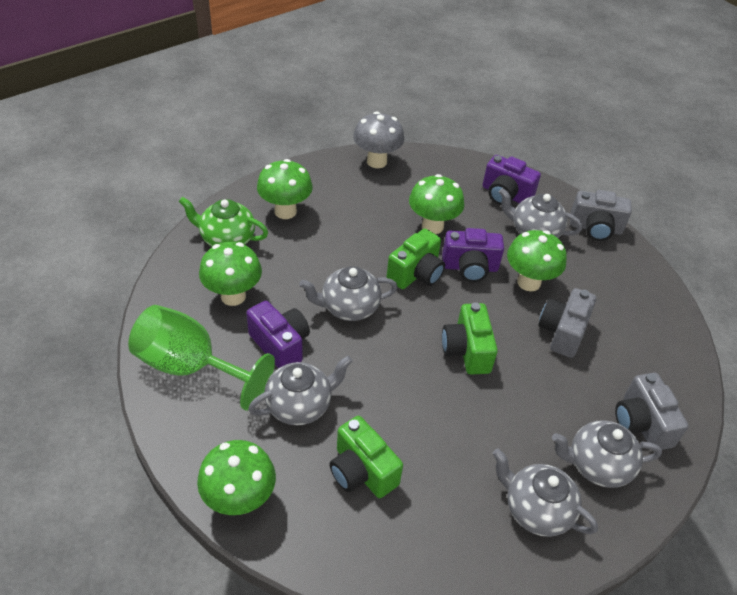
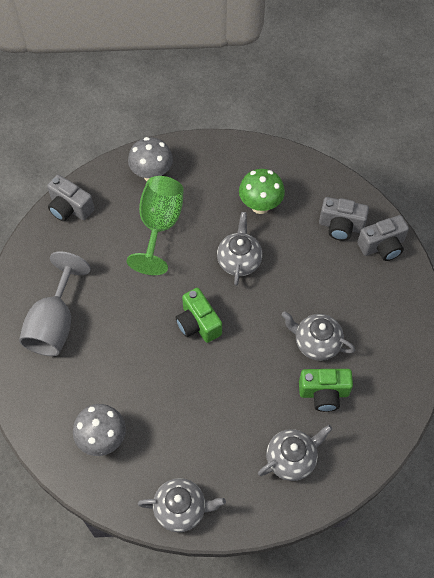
green camera: [329,416,403,498] [387,229,445,289] [442,303,498,374] = 3 -> [176,288,222,343] [299,369,353,412] = 2
green mushroom: [197,440,276,515] [199,242,262,306] [257,159,313,219] [409,174,464,234] [507,230,567,291] = 5 -> [239,169,285,214] = 1
green teapot: [179,197,268,247] = 1 -> none = 0
grey goblet: none = 0 -> [19,251,91,356] = 1
grey mushroom: [353,111,404,168] = 1 -> [73,404,126,456] [128,137,173,181] = 2
grey teapot: [248,356,352,425] [299,266,398,321] [493,449,598,537] [499,188,582,238] [552,420,662,488] = 5 -> [138,478,226,532] [217,212,263,286] [258,425,332,481] [282,311,355,361] = 4
purple camera: [246,301,310,368] [442,228,504,282] [483,155,541,205] = 3 -> none = 0

